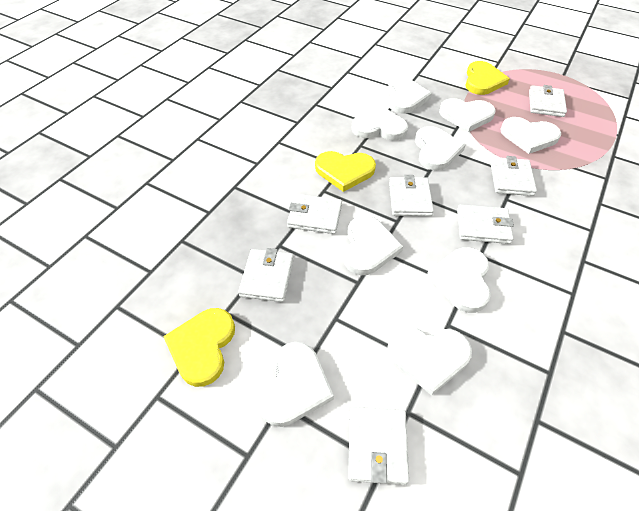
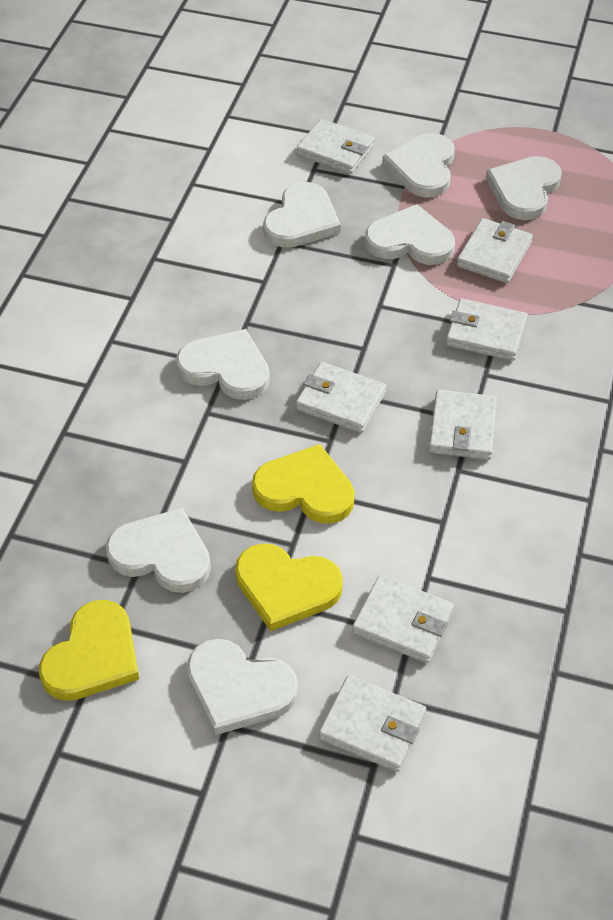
white heart: [257,342,334,427] [343,216,403,275] [352,106,408,140] [387,326,472,396] [388,77,432,114] [415,126,466,170] [427,247,491,313] [439,98,496,132] [500,117,561,154] = 9 -> [106,508,211,593] [176,329,270,400] [187,639,298,735] [263,182,341,248] [365,204,455,265] [383,133,455,197] [486,156,562,220] = 7

